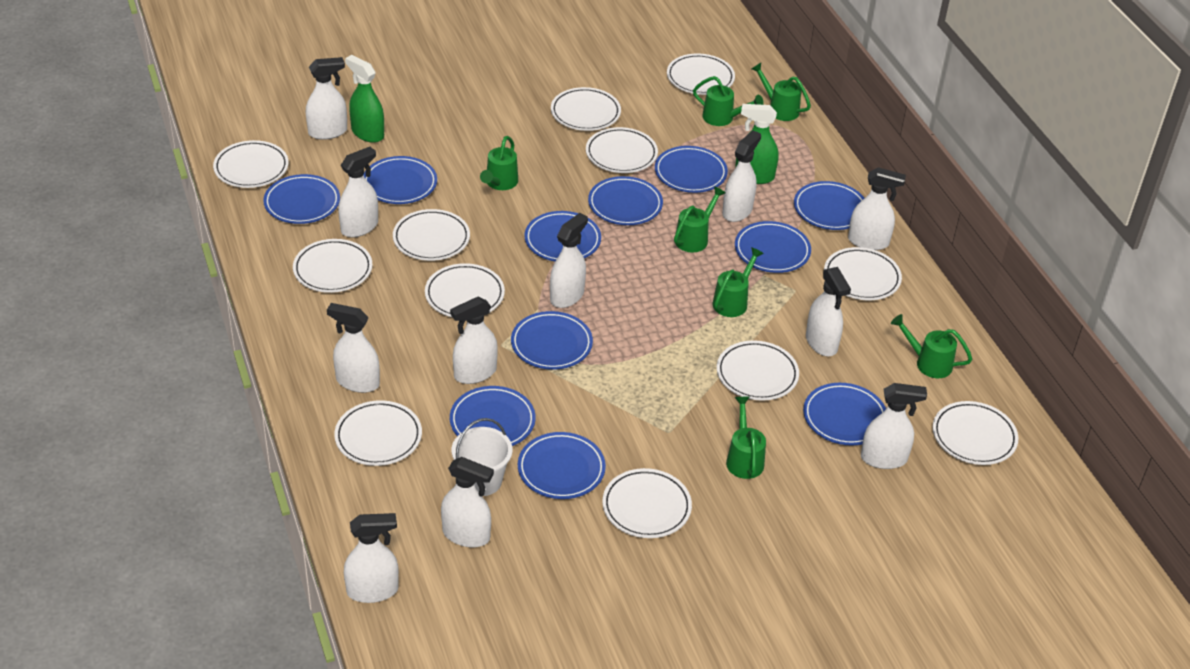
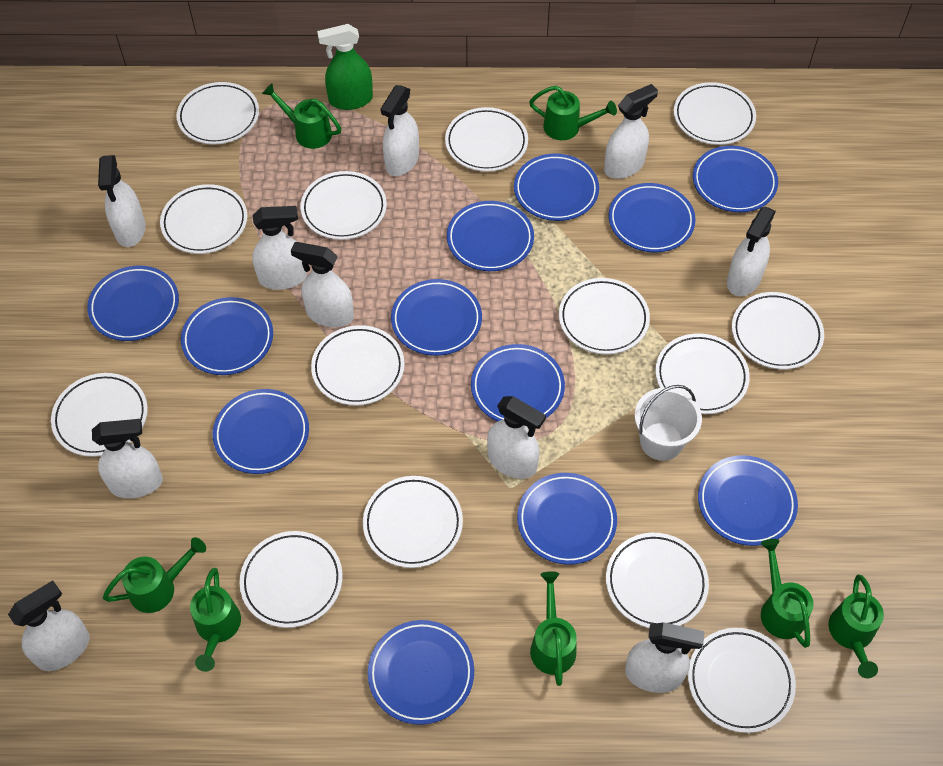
blue plate: [263,174,340,224] [364,156,437,204] [450,386,536,446] [511,311,593,370] [518,432,606,499] [525,211,601,261] [588,176,663,225] [655,146,728,193] [735,221,811,273] [794,181,864,230] [803,383,886,446] = 11 -> [87,266,179,341] [181,297,273,375] [213,389,309,474] [368,620,474,725] [391,279,482,356] [447,201,534,271] [471,344,565,421] [514,154,599,221] [517,473,617,565] [608,183,696,252] [693,146,778,212] [698,455,798,546] = 12
green spray bottle: [345,55,384,143] [735,104,779,184] = 2 -> [317,24,373,110] = 1
white plate: [213,140,289,188] [293,239,372,293] [334,400,422,466] [393,209,470,261] [425,263,505,317] [551,87,621,131] [586,127,658,173] [602,468,692,538] [667,54,735,95] [717,340,799,401] [824,247,902,300] [933,401,1018,465] = 12 -> [51,373,148,457] [160,184,247,254] [176,82,259,144] [239,531,343,628] [300,171,387,240] [311,325,405,406] [363,476,463,568] [445,107,528,172] [559,278,650,354] [606,533,709,628] [655,333,750,414] [674,82,756,145] [688,628,796,733] [732,292,824,369] = 14
white spray bottle: [306,57,347,140] [327,303,380,393] [338,147,378,237] [344,513,399,603] [441,457,494,547] [450,297,498,384] [550,213,588,308] [722,130,761,222] [806,267,851,356] [848,167,906,250] [861,383,927,469] = 11 -> [8,580,89,671] [92,419,163,498] [98,155,145,247] [252,206,307,290] [291,242,354,327] [381,85,419,176] [487,396,546,479] [604,84,658,179] [625,622,705,693] [727,206,776,296] = 10

